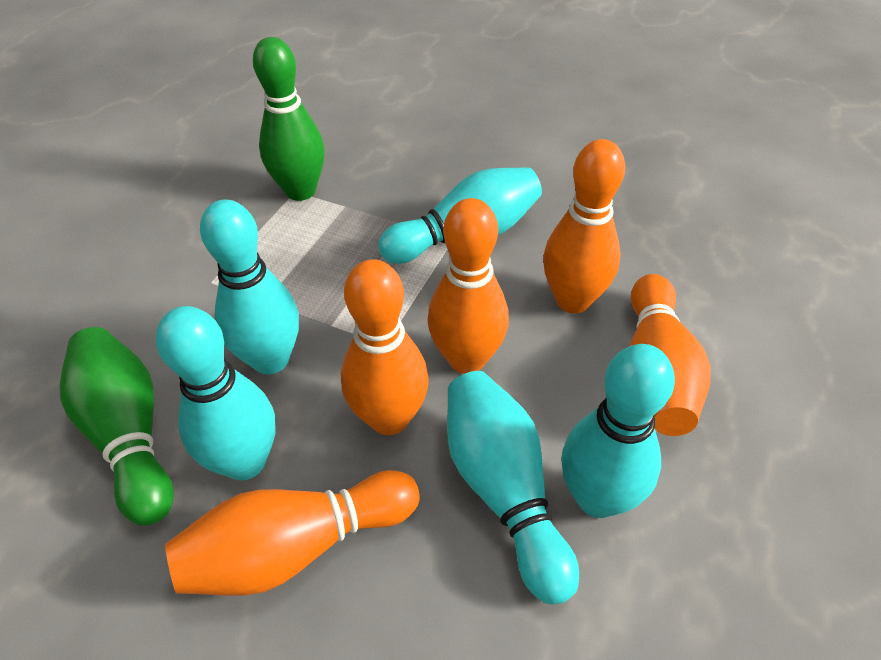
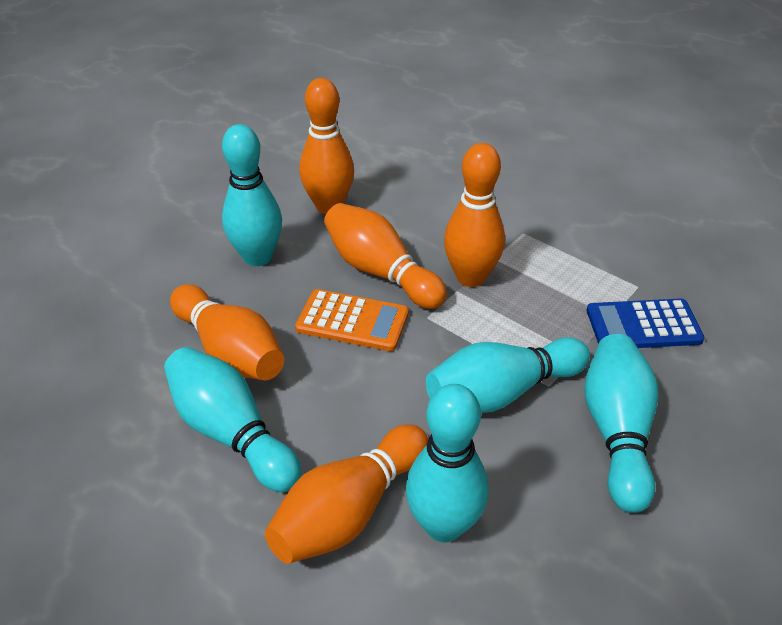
blue calculator: none = 0 -> [587,298,705,348] = 1
green bowling pin: [60,327,174,526] [253,37,325,201] = 2 -> none = 0
orange calculator: none = 0 -> [295,289,409,351] = 1

